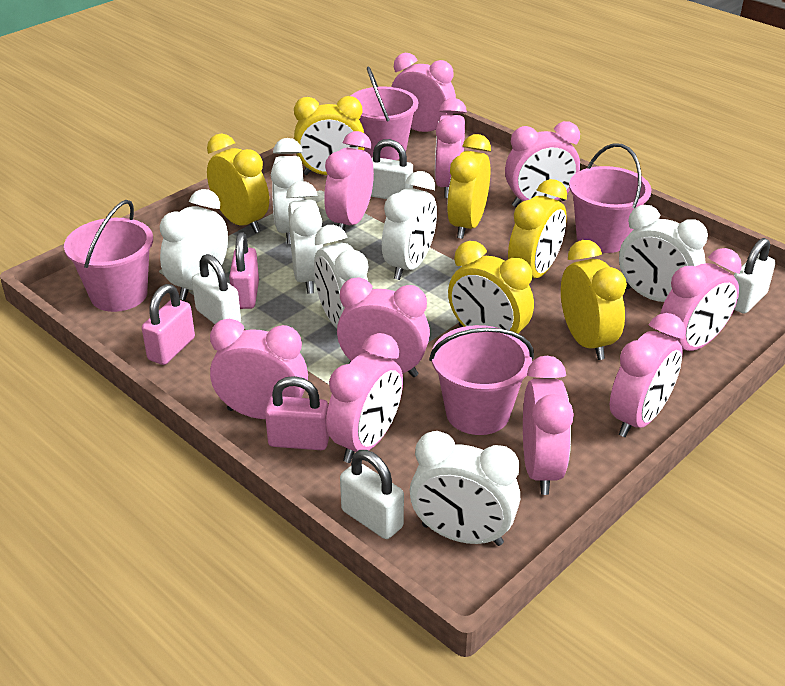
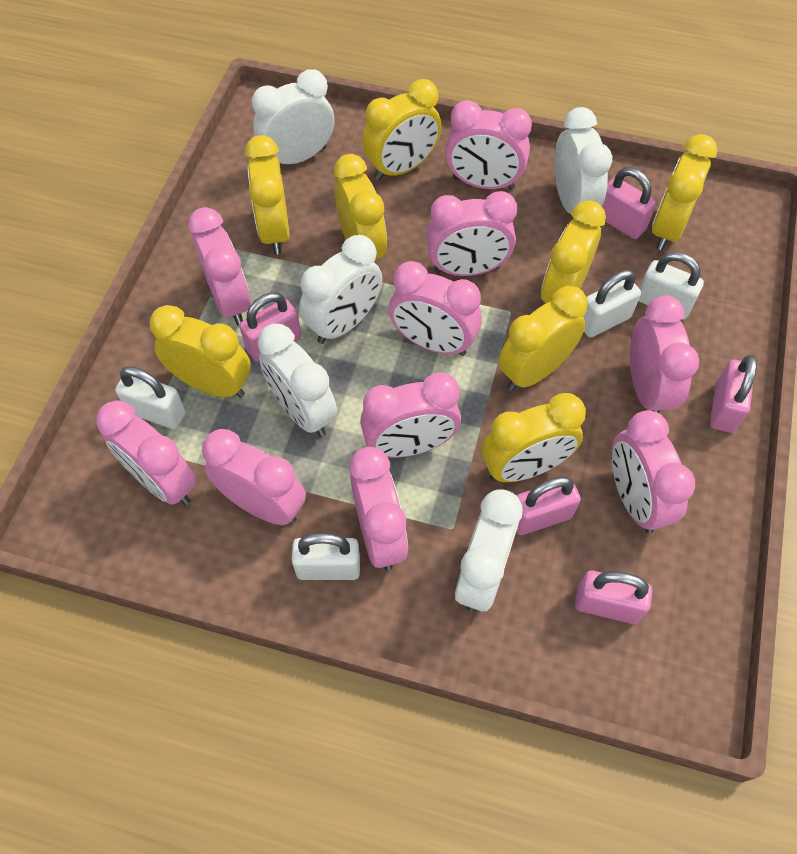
pink bucket: [64,200,153,312] [351,66,418,160] [429,325,534,435] [569,143,652,253] = 4 -> none = 0
pink padlock: [142,284,195,365] [229,232,259,309] [265,376,329,450] = 3 -> [239,292,301,362] [516,476,581,535] [575,570,652,624] [602,168,656,239] [710,355,757,433] = 5
white clock: [160,189,228,300] [271,138,304,244] [286,181,323,294] [314,225,368,328] [382,171,437,280] [410,431,520,546] [619,205,708,302] = 7 -> [252,69,334,164] [257,324,337,437] [299,235,382,344] [455,489,522,612] [554,107,612,214] = 5
yellow clock: [207,134,269,233] [294,96,364,175] [447,134,491,239] [448,241,534,334] [508,179,567,278] [561,240,627,360] = 6 -> [149,305,251,398] [245,135,290,255] [334,154,387,259] [362,79,442,181] [481,393,586,482] [498,286,588,391] [541,200,606,303] [652,134,717,250] = 8

